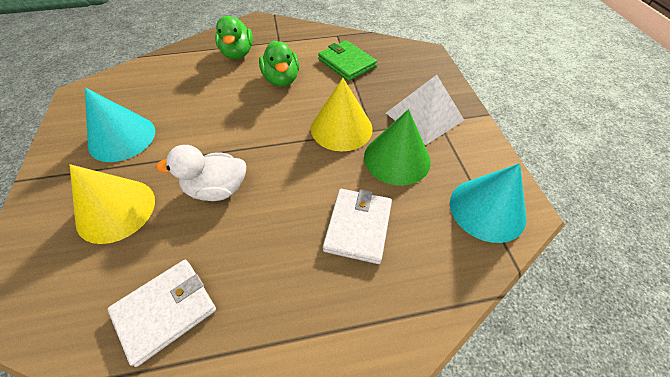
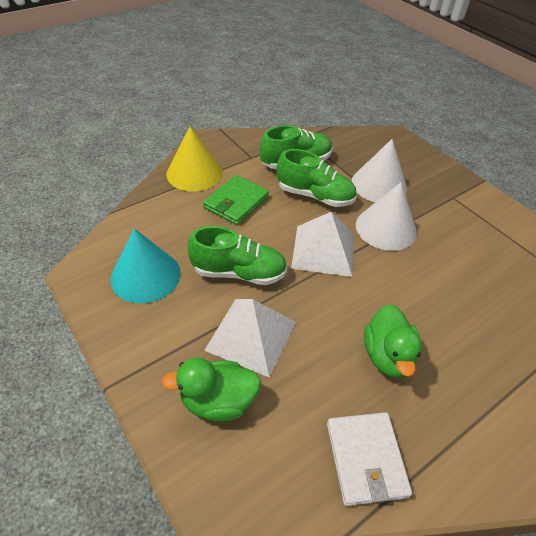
green cone: [364,109,431,186] = 1 -> none = 0
green shoe: none = 0 -> [188,226,287,285] [260,125,332,169] [277,149,356,207] = 3
turquoise cone: [85,88,155,162] [450,163,526,243] = 2 -> [111,228,181,303] = 1
white cone: none = 0 -> [352,139,407,202] [356,182,417,251] = 2
white duck: [156,145,246,201] = 1 -> none = 0
white pyramid: [386,75,464,145] = 1 -> [204,299,296,378] [291,212,354,277] = 2
white wallet: [107,260,216,367] [323,189,392,264] = 2 -> [327,412,412,506] = 1
yellow cone: [70,164,155,244] [311,78,373,152] = 2 -> [166,126,222,192] = 1

